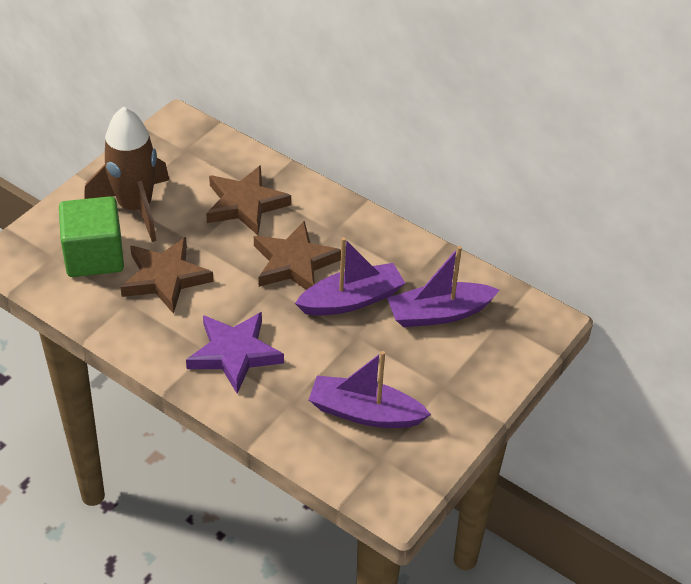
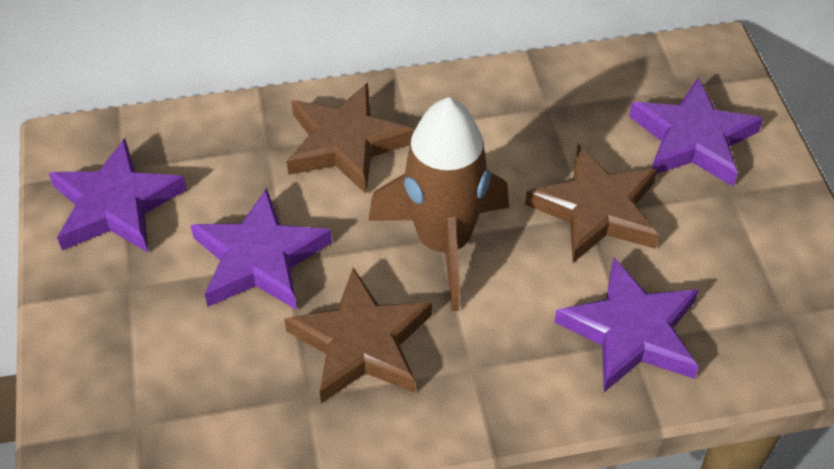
green cube: [59,196,124,277] = 1 -> none = 0
purple boat: [295,237,405,316] [309,351,431,428] [387,246,499,327] = 3 -> none = 0
purple star: [186,312,284,394] = 1 -> [49,138,187,252] [190,188,332,310] [554,257,699,392] [629,77,763,186] = 4

